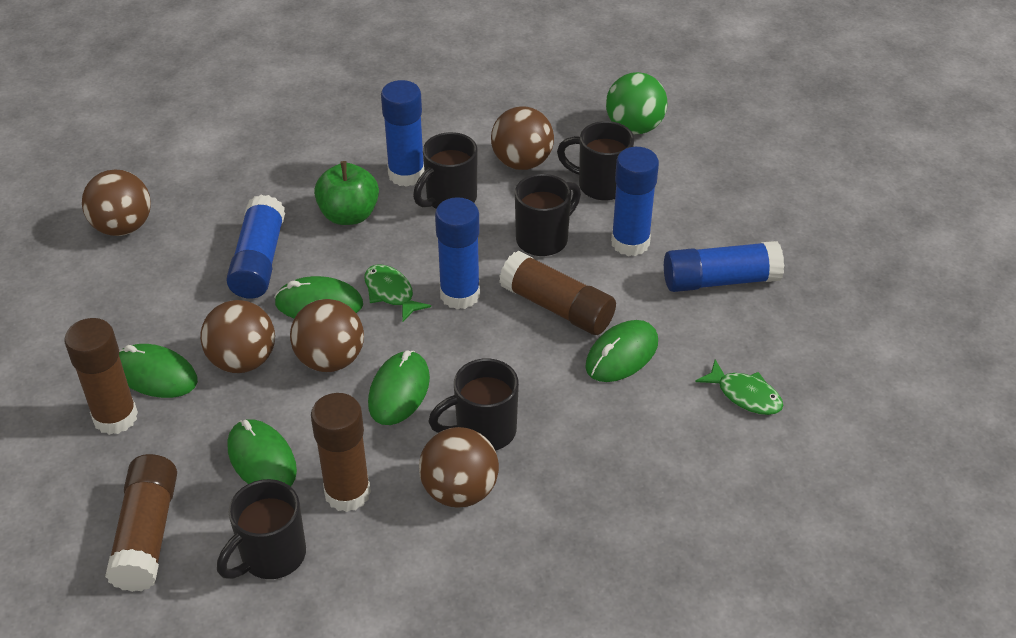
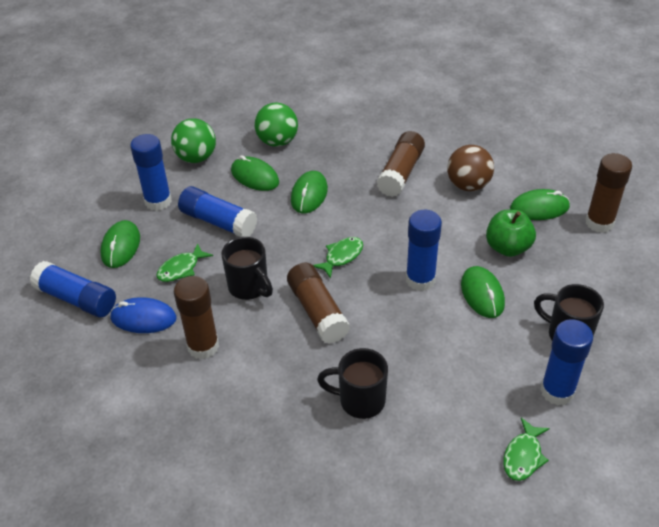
black mug: [217,479,306,579] [413,132,478,209] [428,358,519,450] [515,174,581,256] [557,121,634,201] = 5 -> [221,237,273,300] [317,348,388,419] [534,284,604,340] = 3
blue mouse: none = 0 -> [110,297,176,333] = 1
brown ball: [82,170,151,236] [200,300,275,373] [290,299,364,372] [419,427,499,507] [491,106,554,170] = 5 -> [447,145,494,191] = 1
green ball: [606,72,667,134] = 1 -> [171,118,216,163] [254,103,298,147] = 2
green fish: [364,265,431,322] [695,360,783,415] = 2 -> [156,243,213,282] [313,237,363,279] [503,418,550,481] = 3

